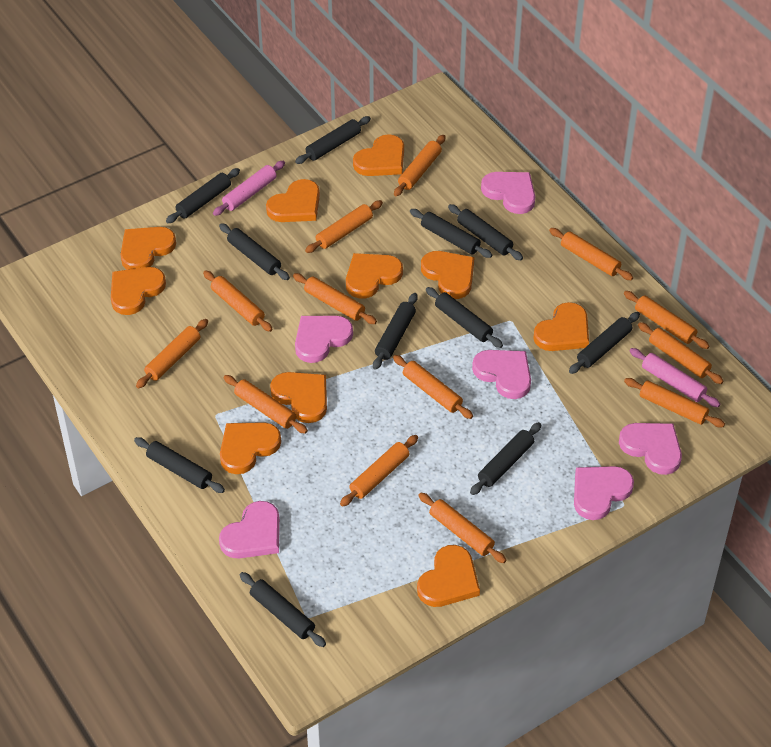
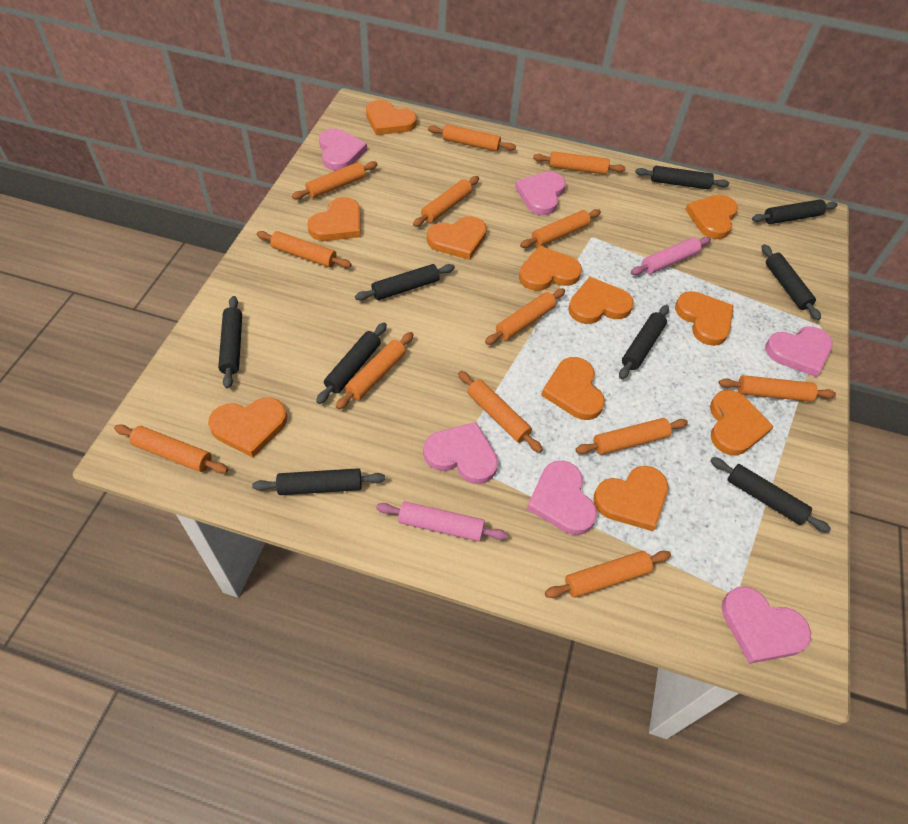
black rolling pin: [134,437,225,493] [166,168,240,223] [219,223,290,280] [240,572,326,647] [295,116,371,164] [373,293,418,370] [410,209,492,258] [426,287,503,348] [448,204,523,260] [470,422,542,495] [569,312,640,374] = 11 -> [218,296,242,389] [252,468,385,495] [316,323,387,404] [355,264,455,301] [619,305,669,379] [635,166,729,190] [710,457,831,533] [752,199,838,224] [762,244,821,320] = 9
orange heart: [111,267,166,315] [121,227,176,270] [220,422,281,474] [266,179,320,222] [270,372,327,423] [346,253,403,299] [353,134,404,176] [417,545,480,607] [421,251,474,299] [533,302,589,351] = 10 -> [208,398,287,457] [307,197,361,241] [366,100,417,135] [427,216,487,260] [519,246,582,291] [541,357,605,420] [568,277,634,324] [593,466,668,531] [675,291,734,346] [685,195,738,239] [710,390,774,455] = 11

